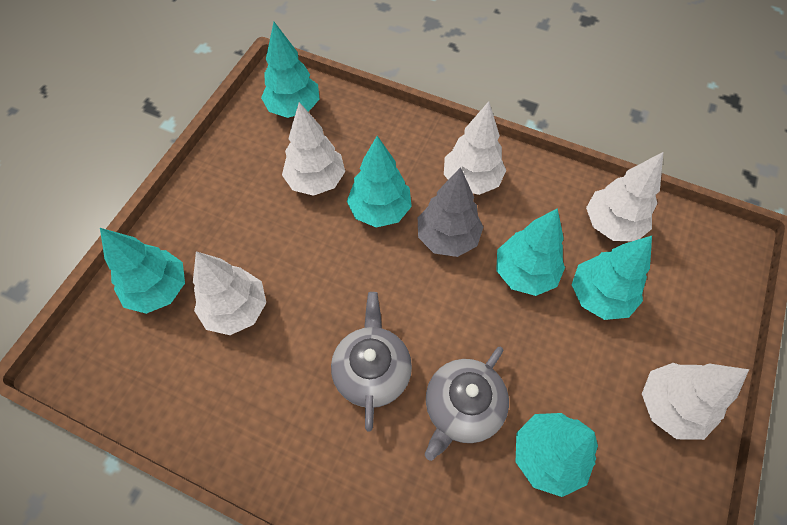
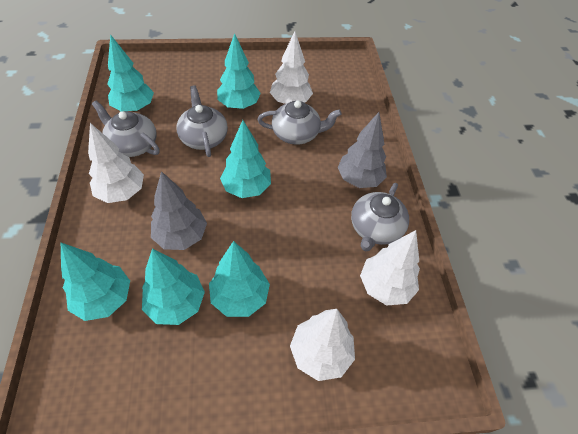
grey teapot: [331,292,412,432] [425,347,509,461] = 2 -> [92,101,160,157] [176,85,228,157] [257,100,342,145] [351,183,409,251] = 4
grey tree: [418,167,483,257] = 1 -> [151,171,207,250] [337,112,387,188] = 2
white tree: [193,251,266,335] [282,102,345,196] [444,101,506,195] [586,152,663,241] [642,363,749,440] = 5 -> [88,123,144,203] [270,31,313,104] [290,309,355,381] [360,230,420,306] = 4

